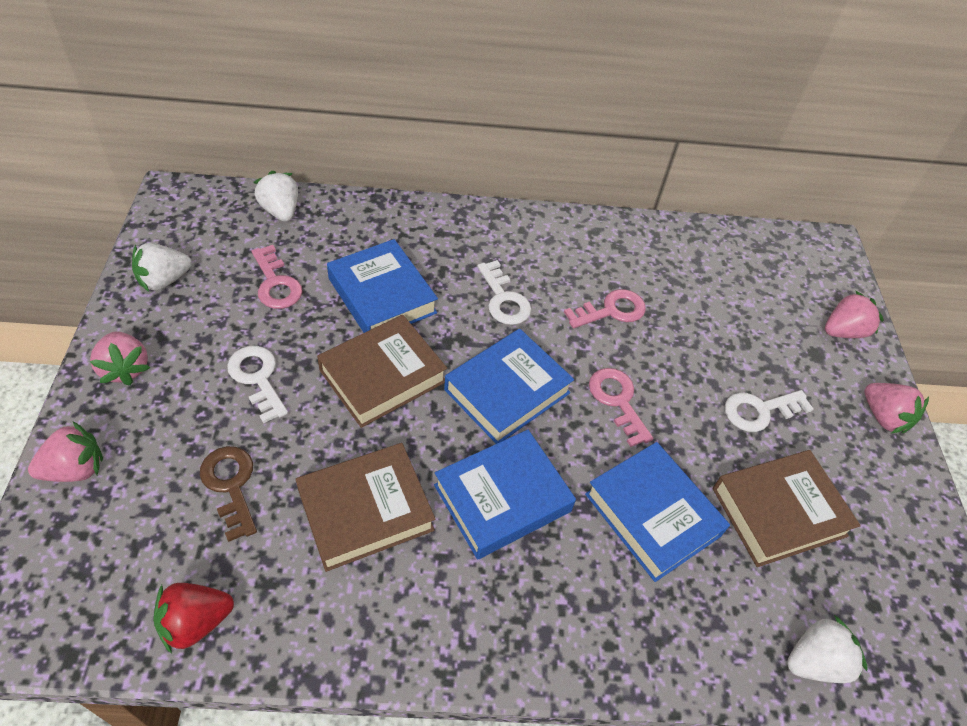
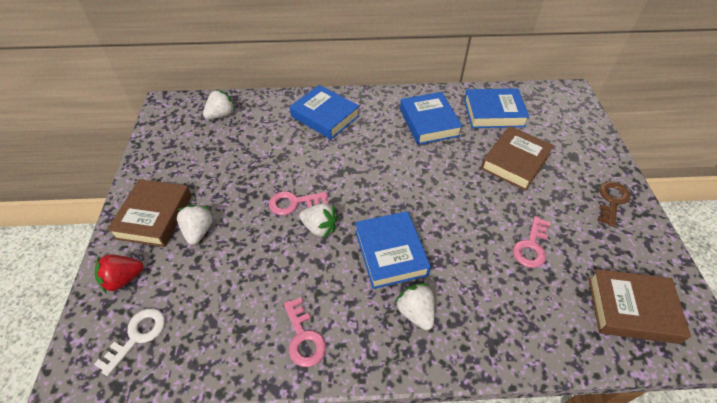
pink strawberry: [28,421,103,482] [90,332,150,386] [825,290,884,338] [864,383,929,434] = 4 -> none = 0
white key: [227,346,288,423] [477,260,531,325] [725,390,813,432] = 3 -> [94,309,165,376] = 1
white strawberry: [132,243,192,292] [253,171,298,222] [787,615,868,683] = 3 -> [177,205,213,245] [203,89,236,119] [299,203,338,239] [394,283,435,330] = 4

